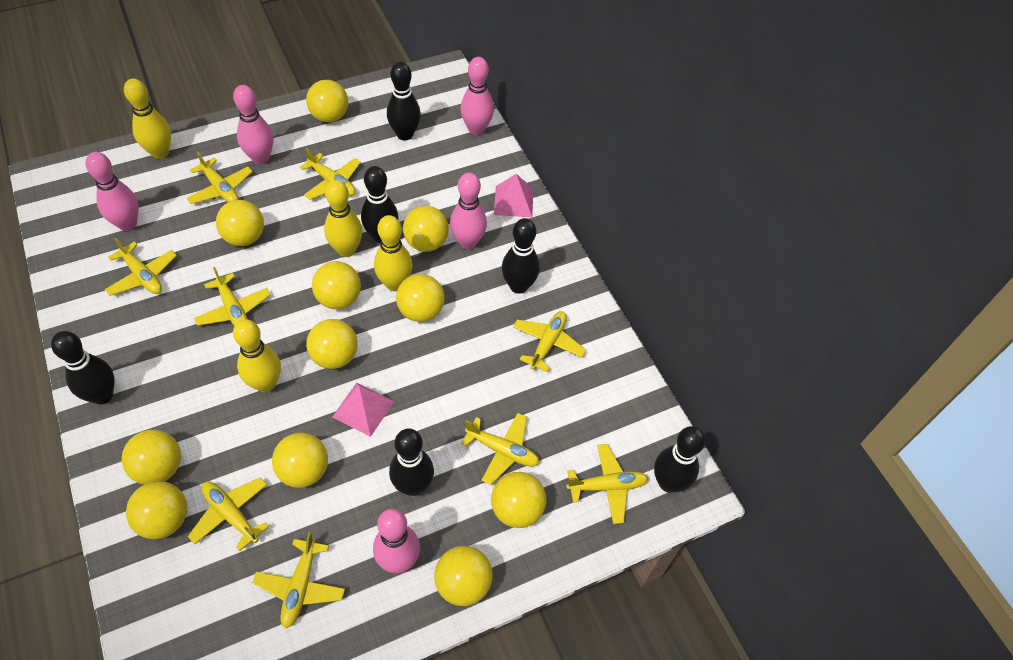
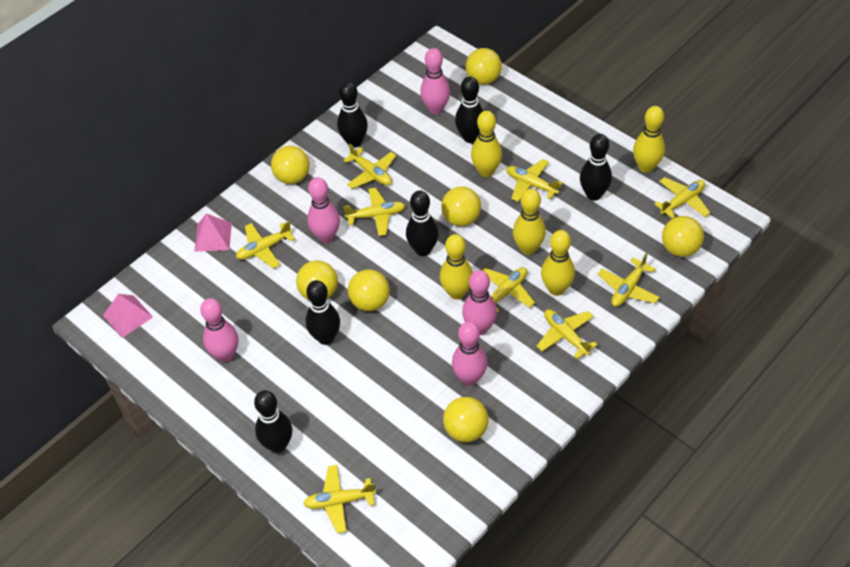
yellow ball: [122,430,181,485] [126,481,187,539] [216,200,264,246] [272,433,328,488] [306,80,348,122] [306,319,358,369] [312,261,361,309] [396,274,445,322] [403,206,449,252] [434,546,493,606] [491,472,546,528] = 11 -> [271,146,309,184] [296,261,338,301] [348,269,390,311] [441,186,481,226] [443,397,489,442] [466,48,502,85] [662,216,704,257] = 7
yellow bowling pin: [124,79,171,159] [233,319,281,392] [324,180,362,257] [374,215,413,291] = 4 -> [440,234,473,300] [471,111,502,177] [513,189,546,255] [541,230,575,296] [633,106,665,173] = 5

